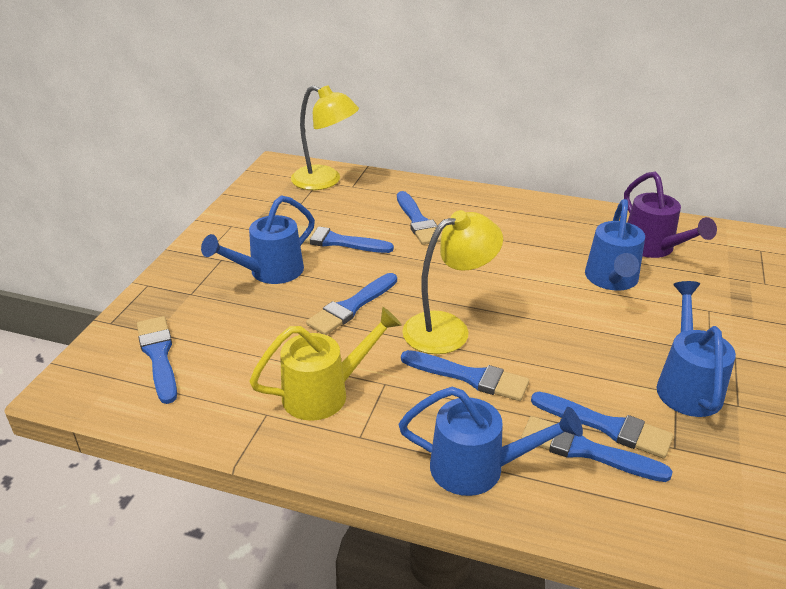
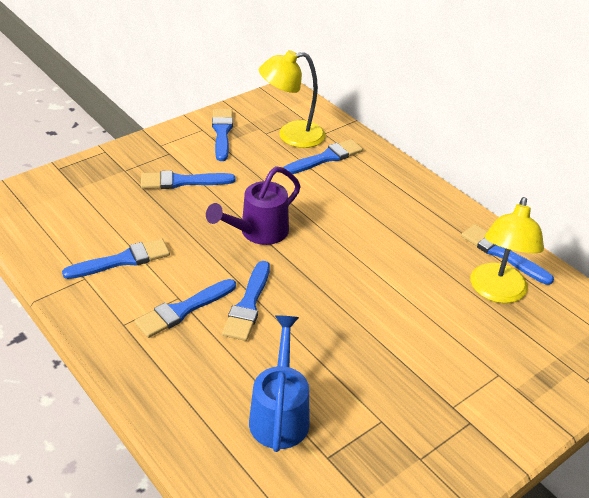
blue watering can: [201,195,315,284] [399,387,583,496] [585,199,645,291] [657,281,736,417] = 4 -> [249,315,310,452] = 1
yellow watering can: [249,307,402,421] = 1 -> none = 0

